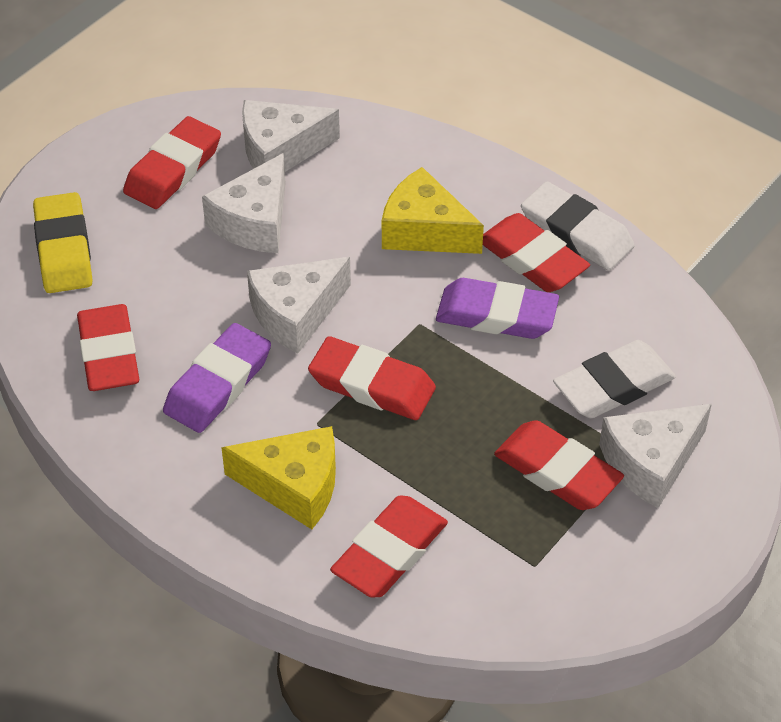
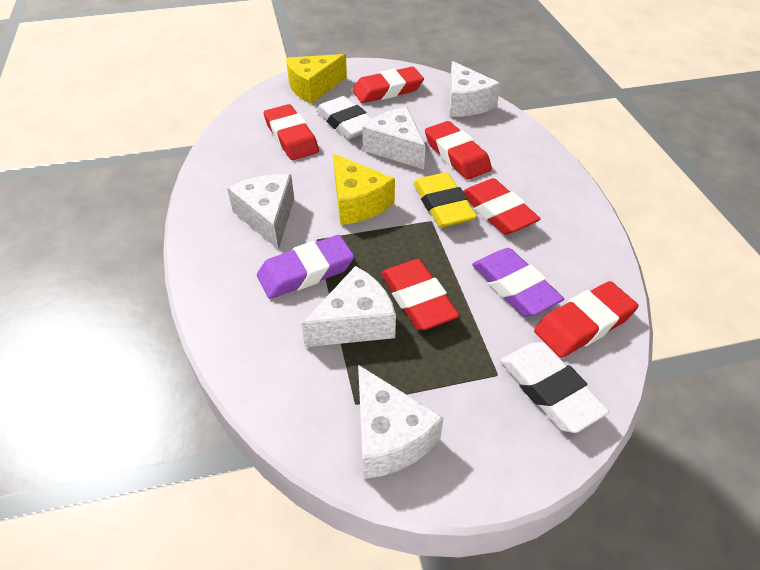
white cheese: [202,153,286,253] [242,100,340,172] [247,257,351,354] [599,404,712,508] = 4 -> [227,174,294,250] [301,266,396,347] [358,365,444,479] [362,107,426,169] [450,61,501,117] = 5

